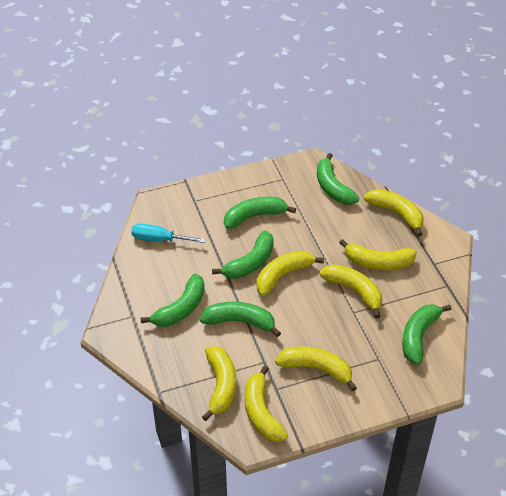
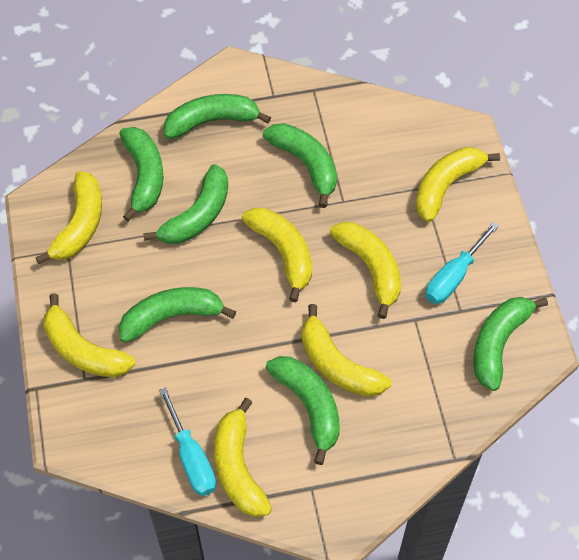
green banana: [141,273,205,327] [200,302,281,337] [212,230,274,279] [224,197,296,229] [317,153,359,205] [402,304,451,365] = 6 -> [119,127,163,222] [119,287,236,343] [143,164,228,244] [164,94,271,139] [263,123,337,208] [266,356,340,465] [474,297,548,391] = 7
turquoise screwdriver: [131,223,205,243] = 1 -> [159,387,216,496] [426,222,499,304] = 2

